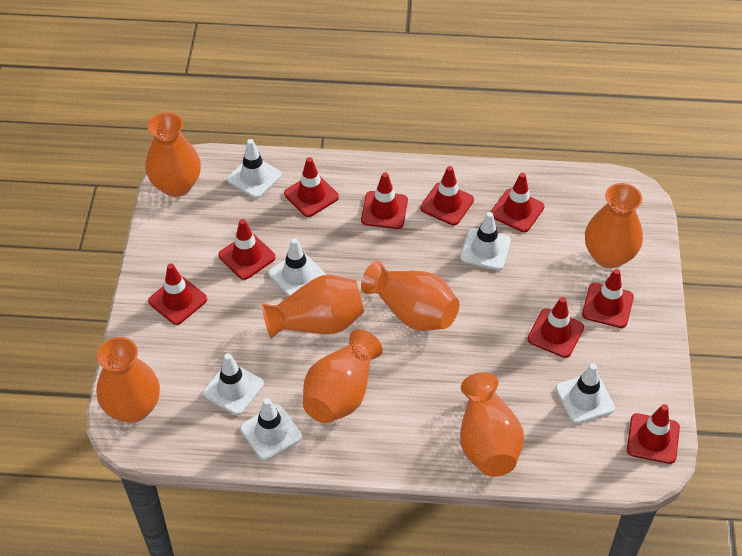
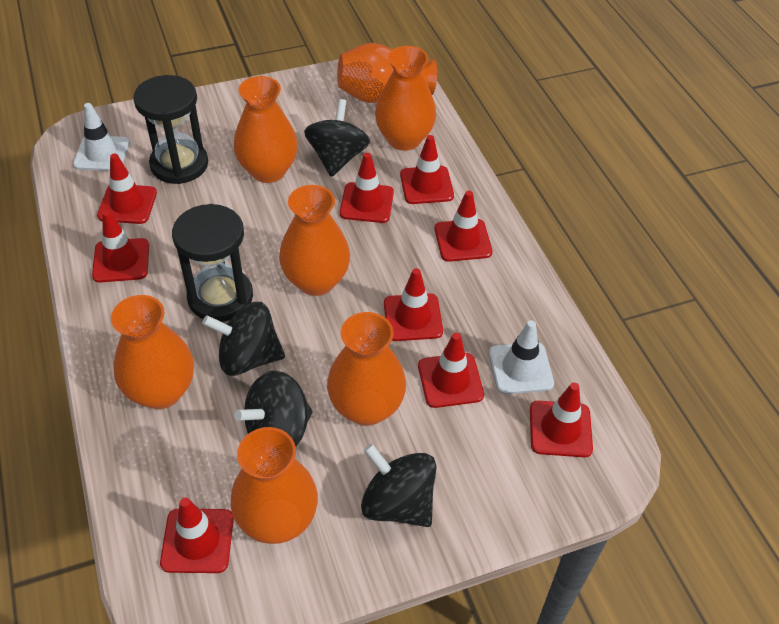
black hourglass: none = 0 -> [133,75,208,184] [172,204,253,322] = 2
black spinning top: none = 0 -> [202,302,285,376] [234,371,312,446] [304,99,370,177] [361,444,436,527] = 4
white traffic cone: [203,353,264,415] [227,139,282,199] [240,398,302,461] [268,238,326,297] [460,212,511,270] [555,363,615,424] = 6 -> [73,103,130,171] [489,320,554,394] = 2

